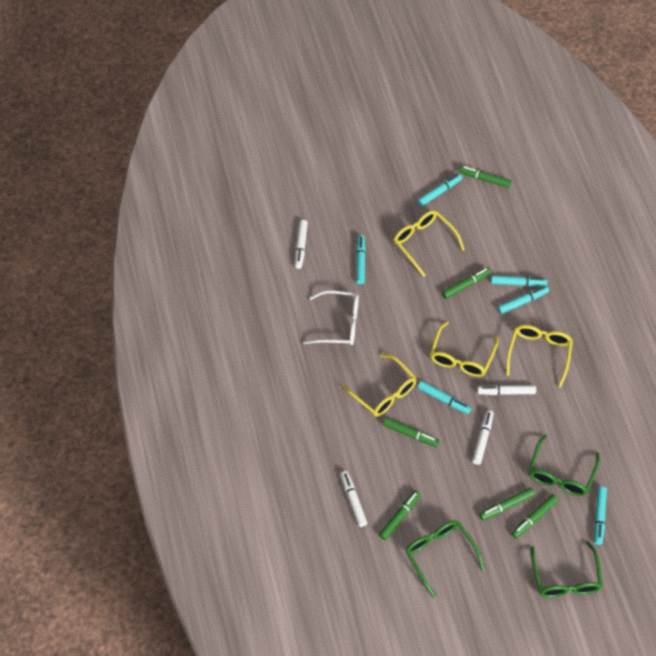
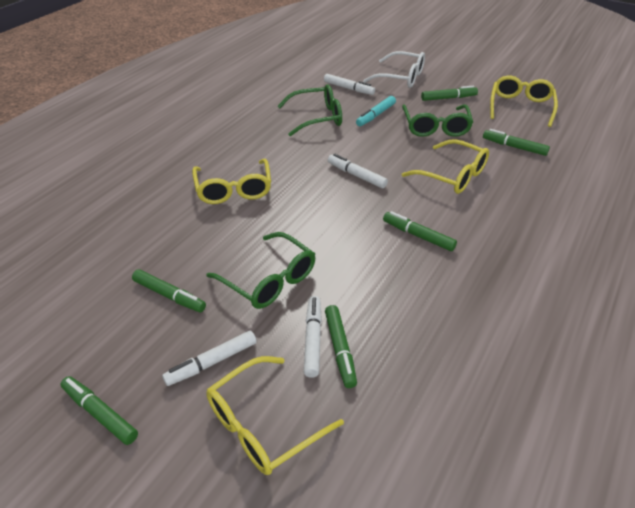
turquoise marker: [356,235,366,284] [417,173,462,206] [417,381,471,414] [491,275,547,286] [497,286,549,314] [594,486,607,545] = 6 -> [356,96,396,126] = 1

